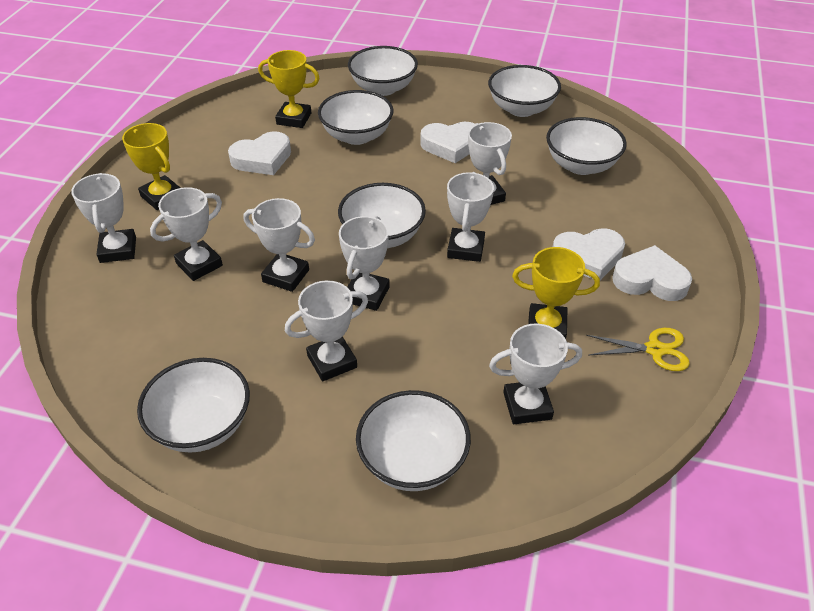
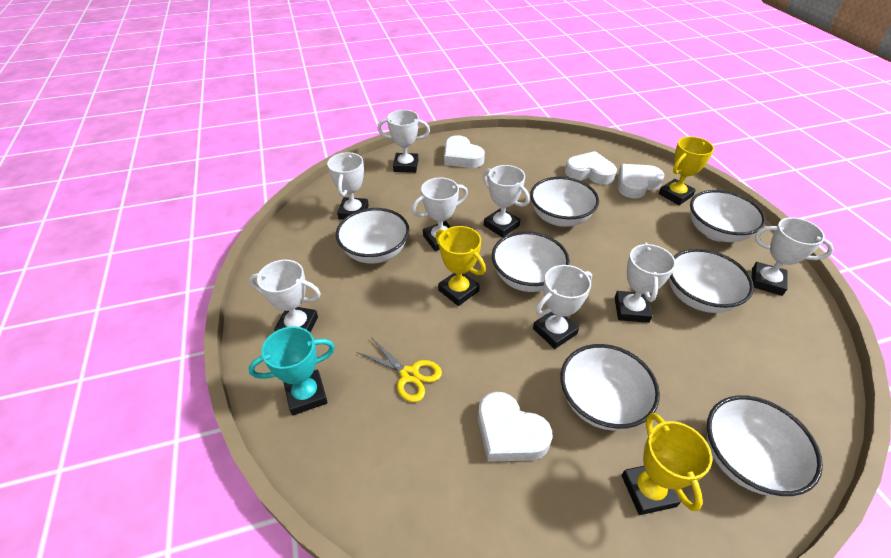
turquoise trophy: none = 0 -> [248,326,335,415] = 1

